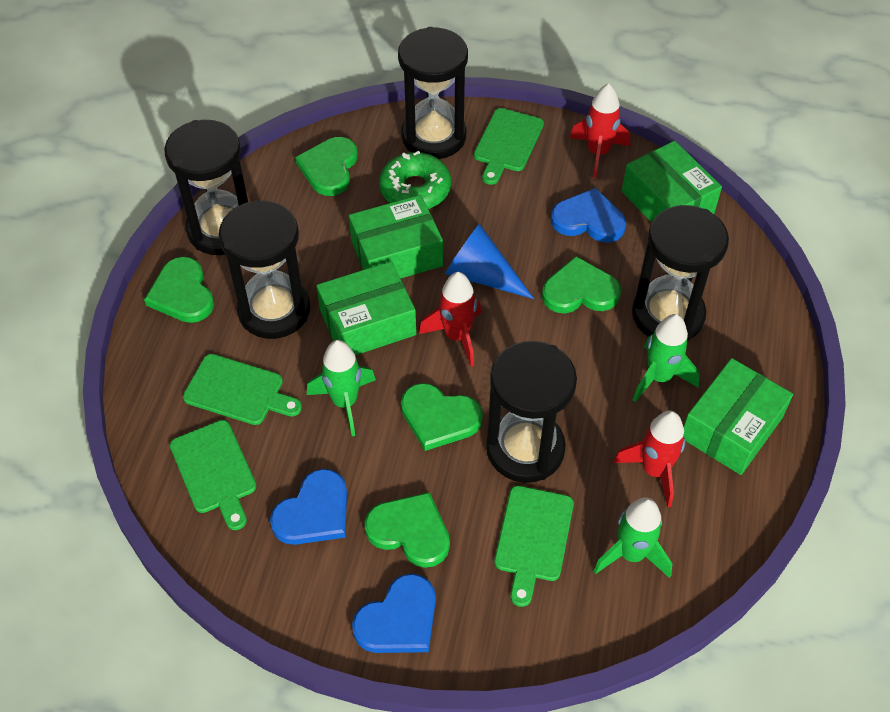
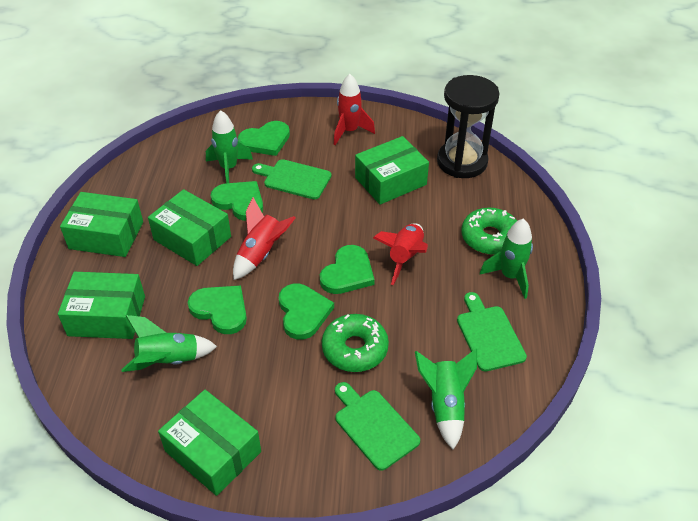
black hourglass: [164,120,248,255] [219,200,310,339] [398,27,468,159] [486,341,577,483] [632,205,729,341] = 5 -> [437,75,500,178] = 1
blue cone: [445,224,534,299] = 1 -> none = 0
blue heart: [270,469,347,545] [352,574,436,653] [551,188,626,242] = 3 -> none = 0
green box: [317,261,416,355] [349,195,443,279] [622,141,722,223] [684,358,793,475] = 4 -> [58,272,145,339] [60,192,143,257] [148,189,231,266] [158,390,261,496] [355,136,429,205] = 5
green cutting board: [170,420,256,530] [183,354,302,425] [474,108,544,185] [494,486,574,607] = 4 -> [252,159,331,200] [335,382,420,471] [457,292,527,371] = 3
green donut: [379,151,451,209] = 1 -> [322,314,389,372] [461,208,517,255] = 2
green rocket: [307,340,376,436] [593,497,672,578] [633,314,700,402] = 3 -> [121,315,217,372] [206,110,253,183] [415,348,477,450] [480,218,533,299] = 4

